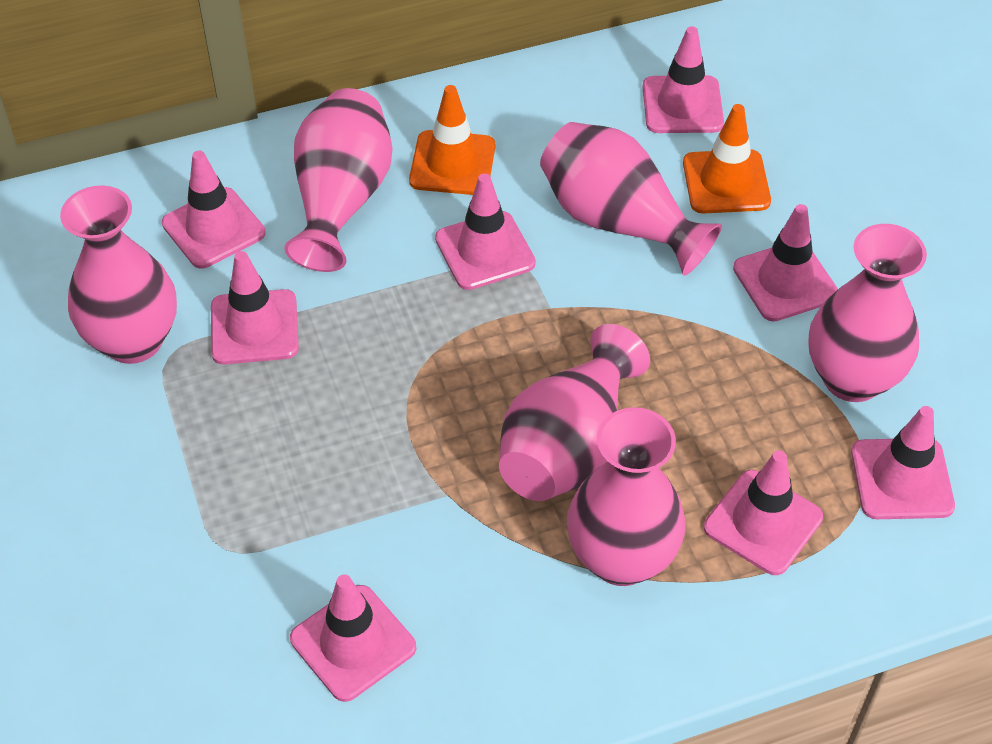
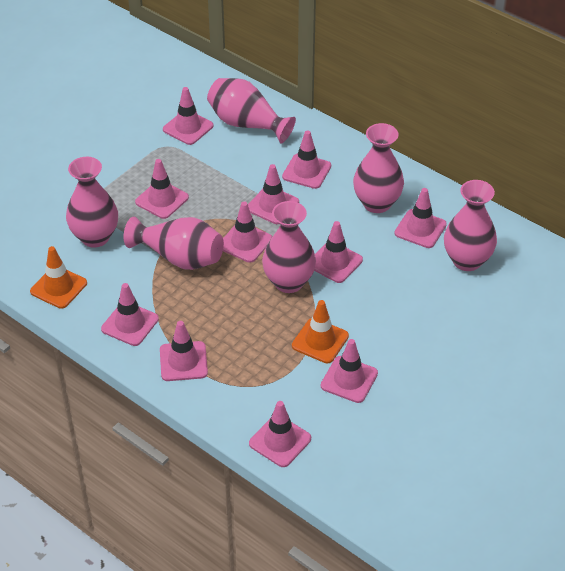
pink traffic cone: [162,151,266,269] [211,251,299,365] [290,575,416,702] [435,173,536,290] [643,26,724,133] [704,450,823,575] [733,204,838,322] [851,406,955,519] = 8 -> [101,283,159,346] [135,159,189,219] [160,321,208,381] [163,87,213,145] [223,201,272,263] [248,164,299,224] [249,401,311,467] [282,130,331,189] [314,221,363,283] [321,339,378,403] [395,188,447,248] = 11

